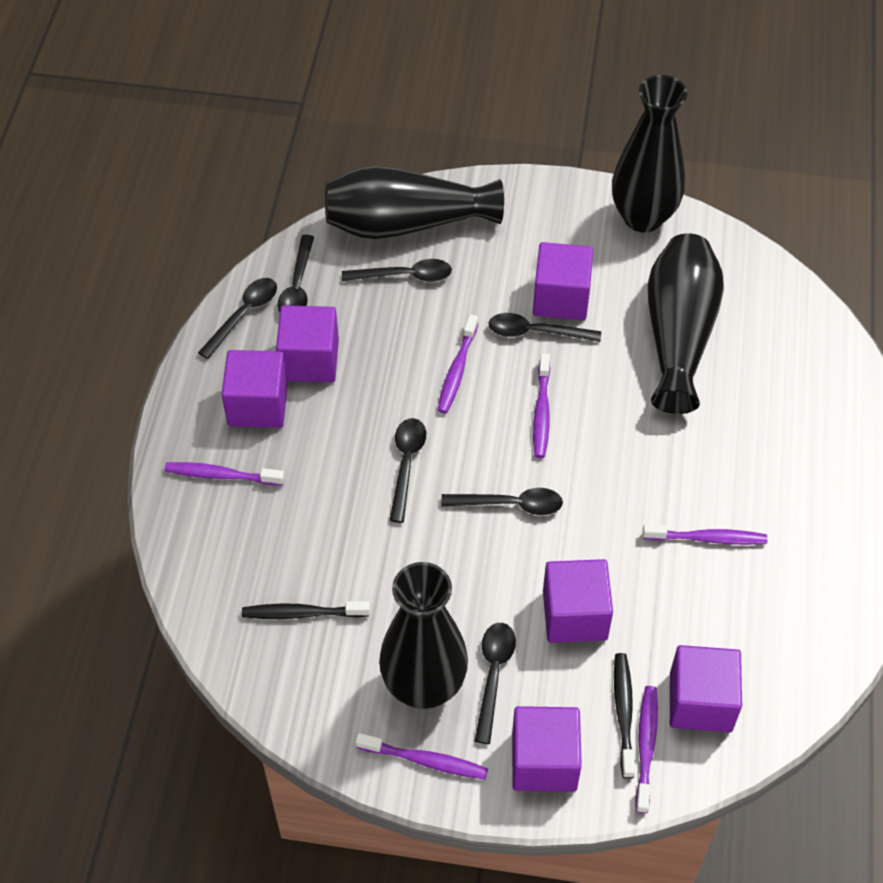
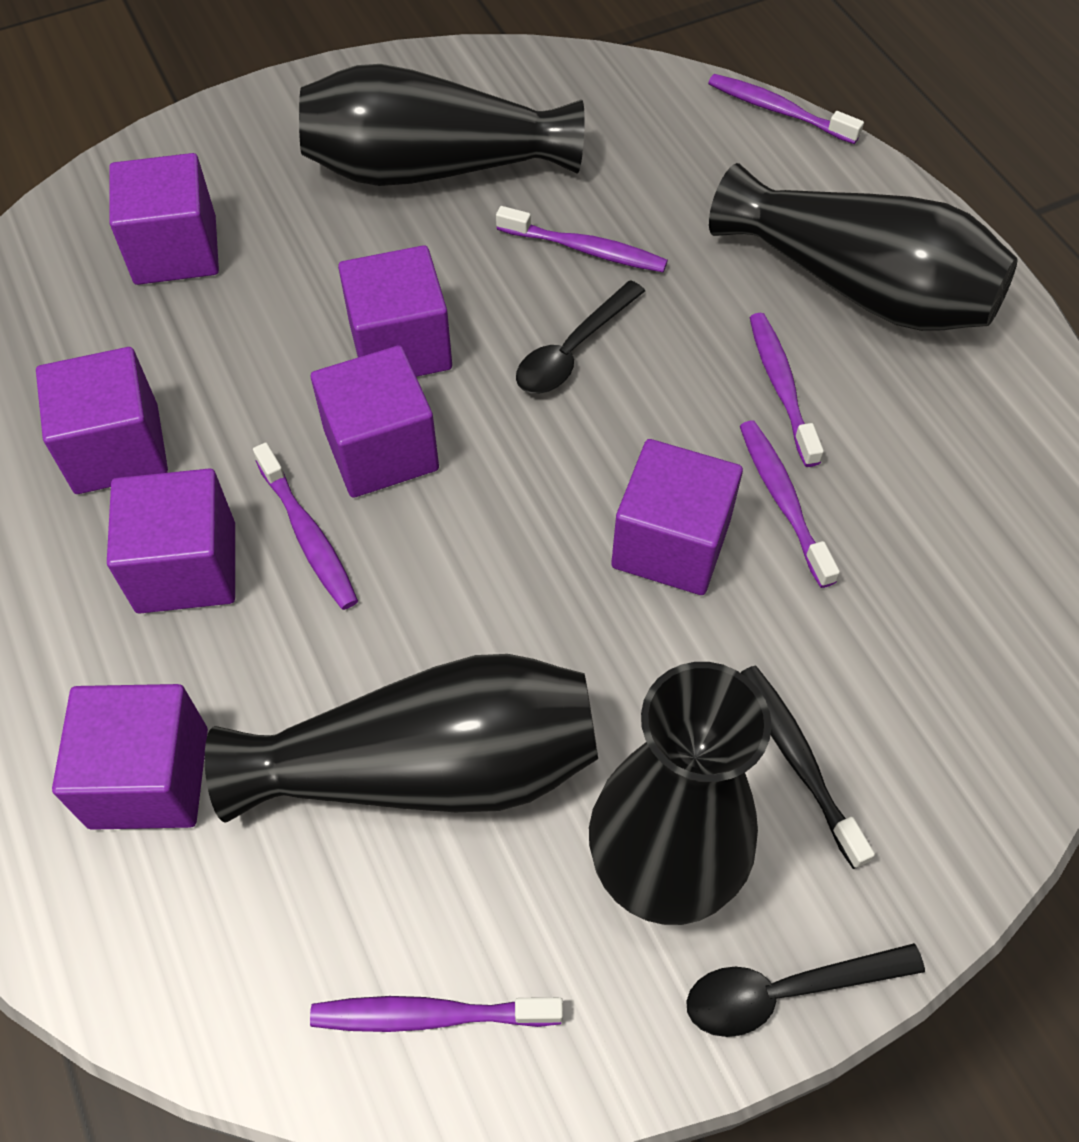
black spoon: [198,278,277,359] [278,235,314,312] [342,259,452,282] [389,418,426,523] [441,488,563,515] [474,623,516,744] [489,313,601,342] = 7 -> [516,280,645,394] [686,943,925,1037] = 2
black toothbrush: [242,601,370,619] [614,653,635,779] = 2 -> [741,666,875,869] = 1
purple cube: [221,350,288,428] [276,305,339,382] [512,706,582,792] [533,242,593,320] [543,559,613,643] [670,645,742,732] = 6 -> [36,347,168,494] [52,684,208,830] [107,469,235,614] [110,153,219,285] [311,345,439,498] [338,245,452,377] [611,439,743,595] = 7

